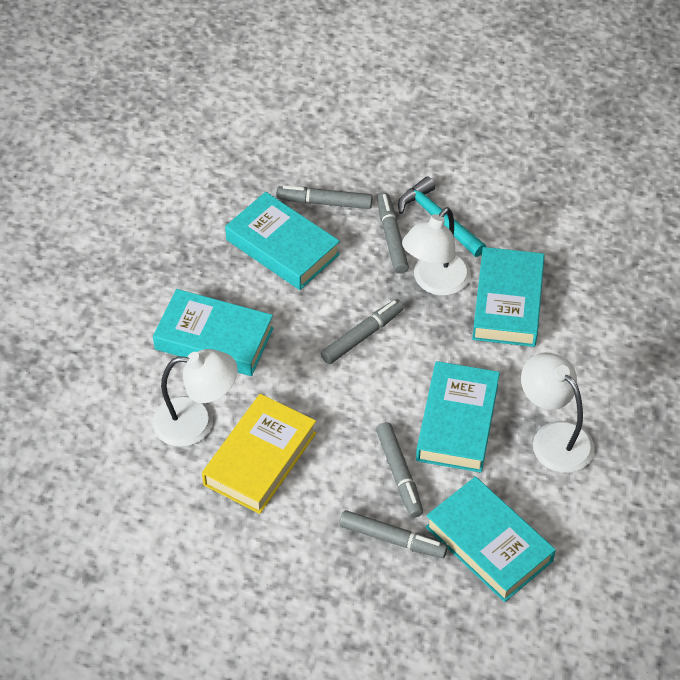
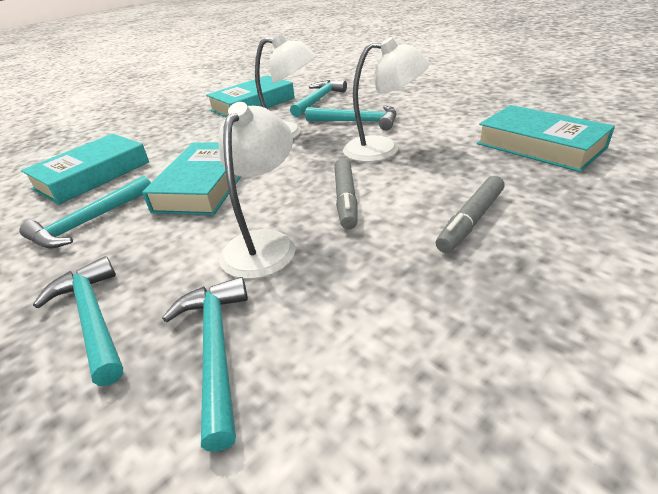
grey marker: [276,185,372,209] [321,299,404,364] [339,510,448,558] [376,422,423,518] [377,193,409,274] = 5 -> [334,158,358,230] [436,176,505,253] = 2
turquoise book: [153,289,273,376] [225,192,340,290] [416,361,500,473] [426,477,556,602] [472,247,545,347] = 5 -> [21,134,149,205] [142,142,242,215] [206,75,295,117] [477,105,615,172] = 4
turquoise hammer: [398,177,486,257] = 1 -> [19,176,151,249] [33,256,123,386] [162,277,248,452] [290,80,347,117] [305,106,396,130] = 5
yellow book: [202,394,316,514] = 1 -> none = 0

